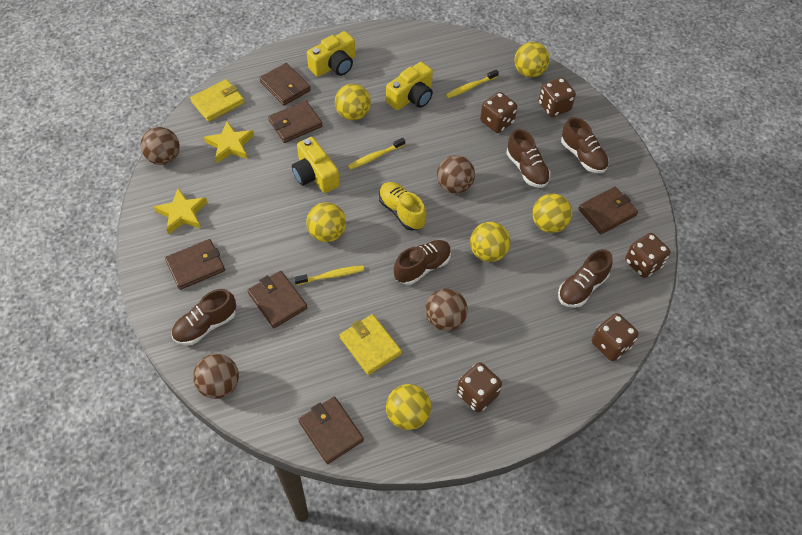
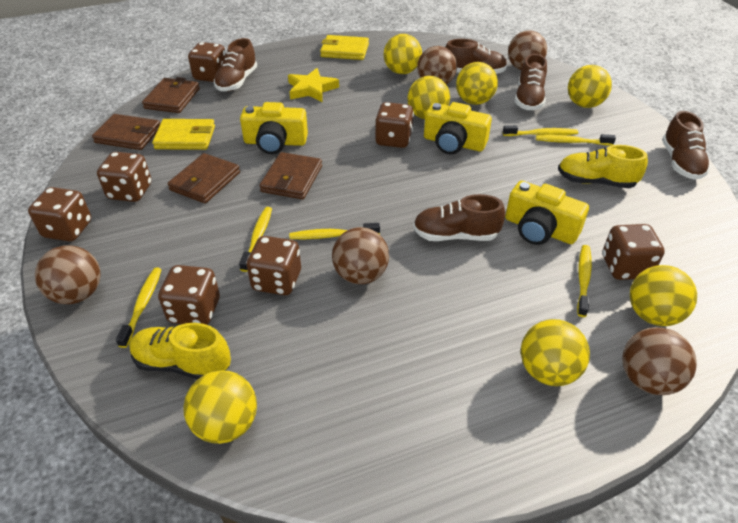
brown ball: [141,127,180,165] [193,354,239,399] [425,289,468,331] [437,155,475,194] = 4 -> [35,245,101,304] [332,227,389,284] [417,46,457,85] [508,30,547,70] [622,327,697,395] = 5
brown dice: [457,362,502,412] [480,92,517,133] [539,77,576,117] [592,313,639,361] [625,233,670,278] = 5 -> [28,187,91,241] [97,152,152,202] [158,265,220,325] [188,42,226,82] [246,236,301,295] [375,102,414,148] [602,224,665,280] = 7
brown wallet: [165,239,225,290] [248,271,307,328] [259,63,311,106] [268,100,323,143] [298,397,364,464] [578,187,638,234] = 6 -> [92,114,160,150] [142,77,200,113] [167,153,240,203] [259,152,322,199] = 4
yellow ball: [306,202,346,242] [335,84,371,120] [386,384,431,430] [470,222,511,262] [514,42,550,78] [532,194,572,233] = 6 -> [183,370,257,444] [384,34,422,74] [407,76,450,119] [456,62,498,105] [521,319,590,386] [568,65,612,108] [630,265,697,326] = 7
yellow shoe: [379,182,426,231] = 1 -> [129,323,231,379] [558,145,648,188] = 2
yellow star: [154,188,207,234] [204,121,254,163] = 2 -> [288,68,339,103] = 1
yellow toothbrush: [294,265,364,285] [348,138,405,170] [446,69,499,98] = 3 -> [116,267,162,348] [239,207,272,272] [289,223,380,239] [503,125,578,136] [536,134,616,146] [577,245,592,317] = 6

